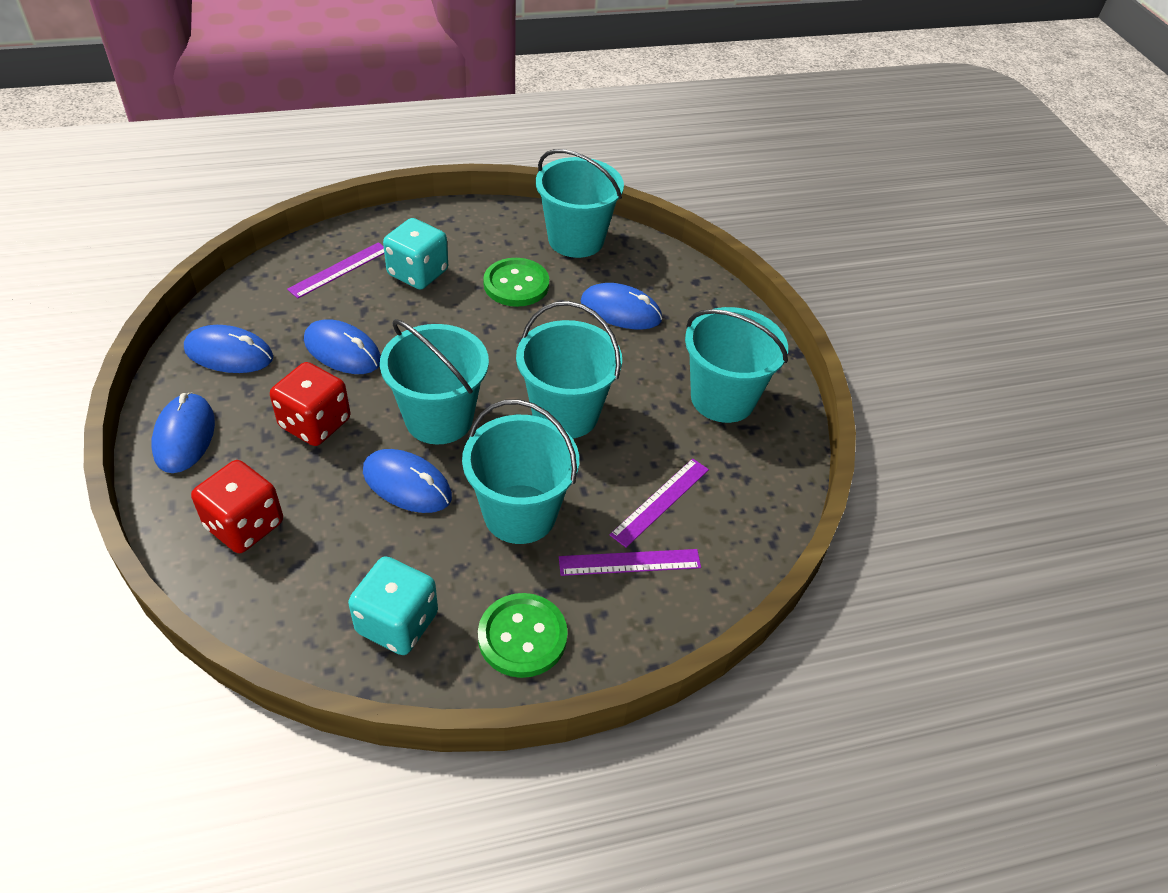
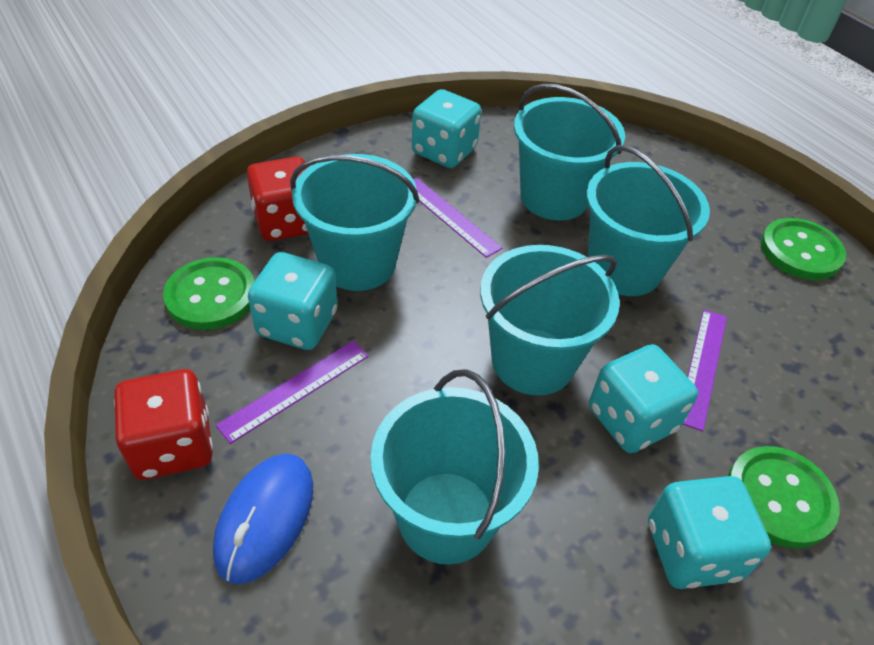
blue mouse: [151,393,215,473] [184,325,273,373] [304,319,381,374] [363,449,452,513] [581,283,662,330] = 5 -> [213,454,313,584] = 1
green button: [478,593,568,678] [483,258,549,307] = 2 -> [163,257,254,330] [728,446,840,548] [760,218,846,280] = 3
turquoise dice: [348,556,438,655] [383,218,448,290] = 2 -> [248,252,338,350] [412,89,481,168] [589,344,698,453] [648,476,771,589] = 4

